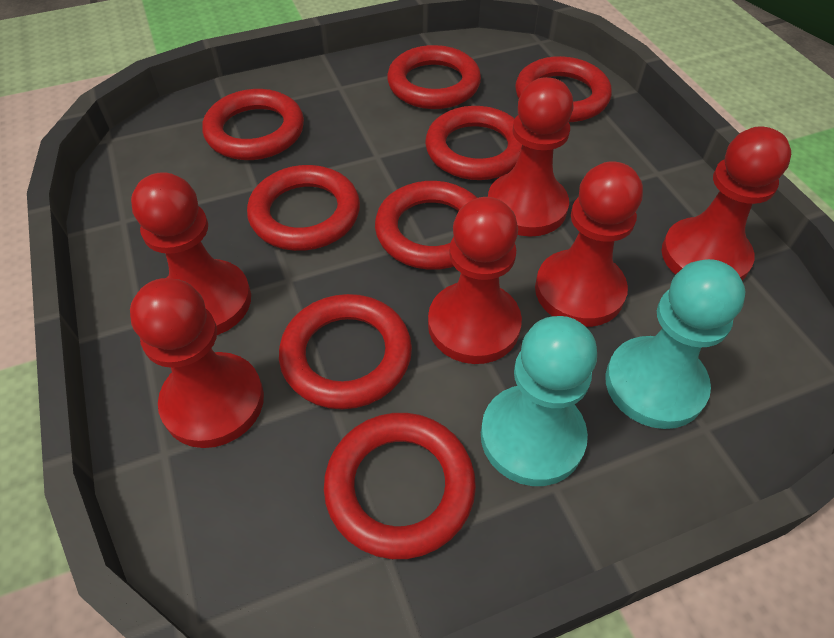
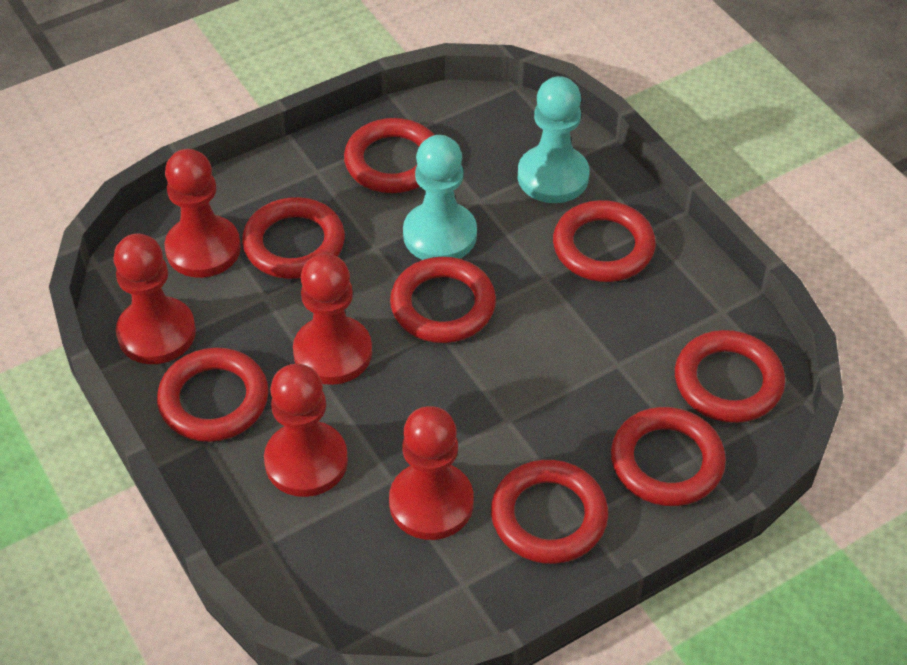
red pawn: [130,278,264,448] [131,172,251,335] [428,197,522,364] [488,77,574,237] [535,162,643,327] [662,126,791,281] = 6 -> [113,234,196,364] [164,149,241,278] [264,364,348,497] [293,253,372,385] [389,406,474,540] = 5

